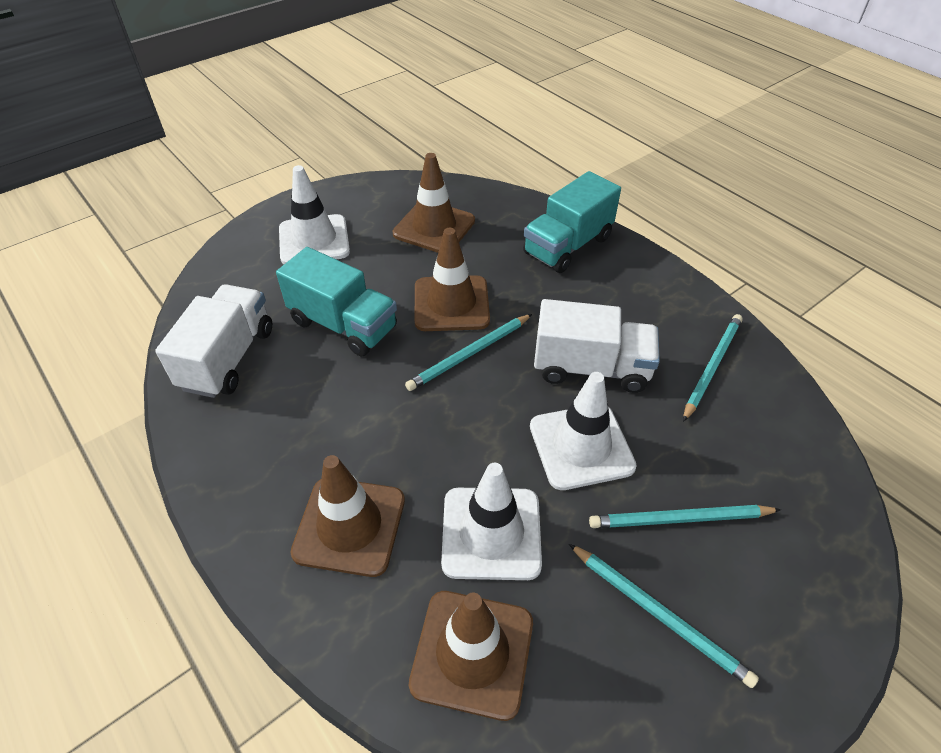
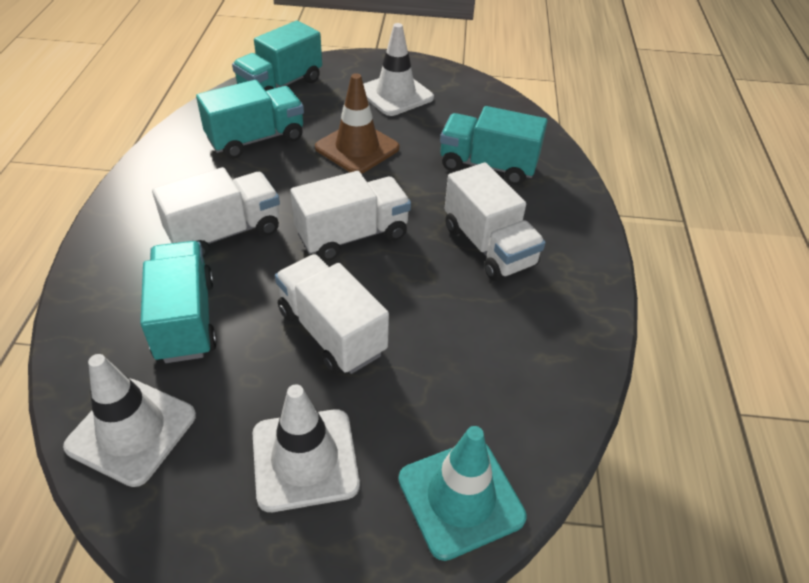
brown traffic cone: [290,455,405,577] [393,153,475,253] [409,591,533,721] [414,228,490,331] = 4 -> [315,73,400,174] = 1
turquoise pencil: [405,314,532,391] [569,544,759,688] [589,505,781,528] [683,314,743,422] = 4 -> none = 0
turquoise traffic cone: none = 0 -> [399,426,527,561] = 1
turquoise truck: [276,247,397,356] [523,171,621,273] = 2 -> [140,241,217,363] [196,80,304,159] [232,20,322,91] [440,106,548,185] = 4
white truck: [155,284,272,398] [534,299,660,393] = 2 -> [152,167,280,258] [275,254,389,375] [290,171,411,261] [445,163,546,281] = 4

